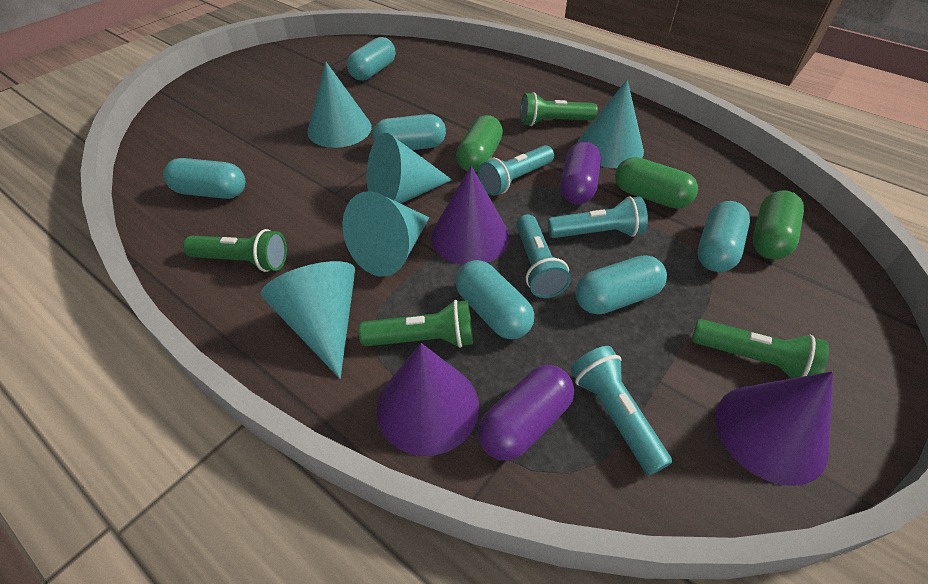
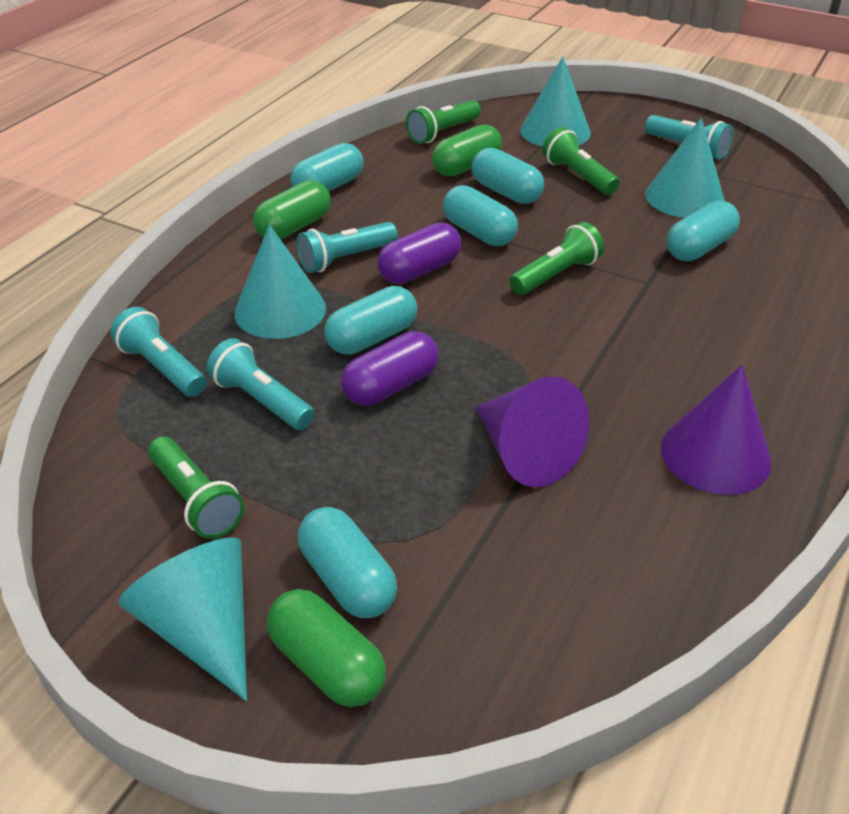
purple cone: [377,343,479,456] [431,166,510,265] [716,371,833,486] = 3 -> [476,376,589,487] [661,365,772,495] = 2
turquoise cone: [261,261,355,379] [307,62,372,148] [342,191,429,277] [367,133,452,204] [577,80,644,168] = 5 -> [118,537,247,701] [234,225,326,339] [520,57,591,147] [645,118,725,218] = 4

